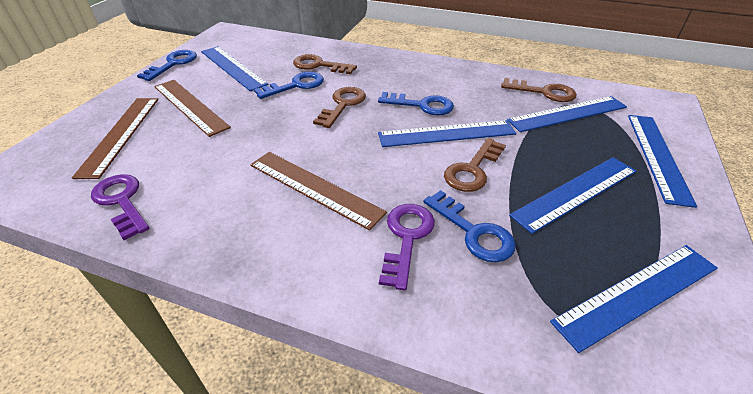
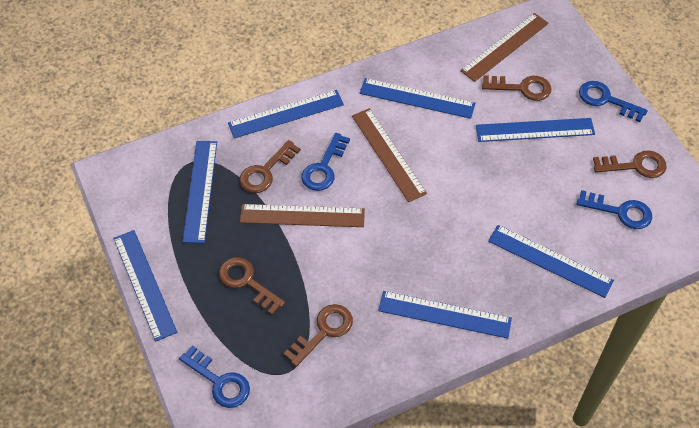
blue ruler: [201,46,268,91] [378,120,516,147] [507,96,627,132] [509,157,636,234] [550,245,718,353] [628,115,697,208] = 6 -> [113,230,177,342] [183,141,217,243] [228,90,344,138] [360,78,476,119] [378,291,512,339] [476,118,595,142] [488,225,614,298] = 7
brown key: [293,54,357,74] [313,87,366,128] [444,138,506,192] [501,78,577,102] = 4 -> [219,257,285,315] [240,140,301,193] [283,304,353,367] [482,75,552,101] [593,150,667,178] = 5
purple key: [91,174,150,240] [379,204,435,291] = 2 -> none = 0

